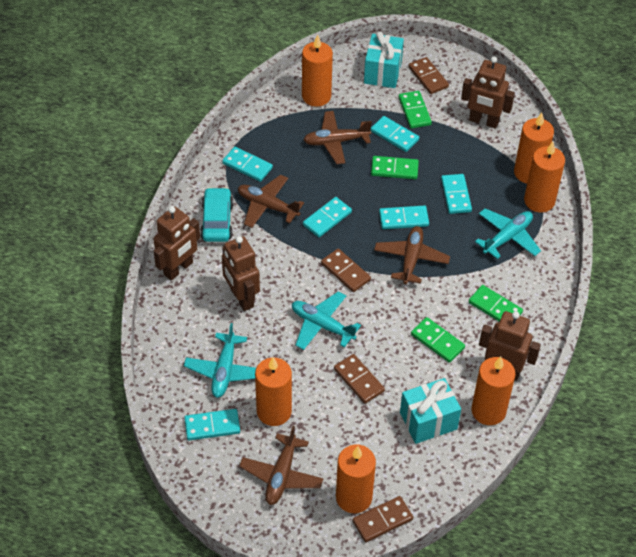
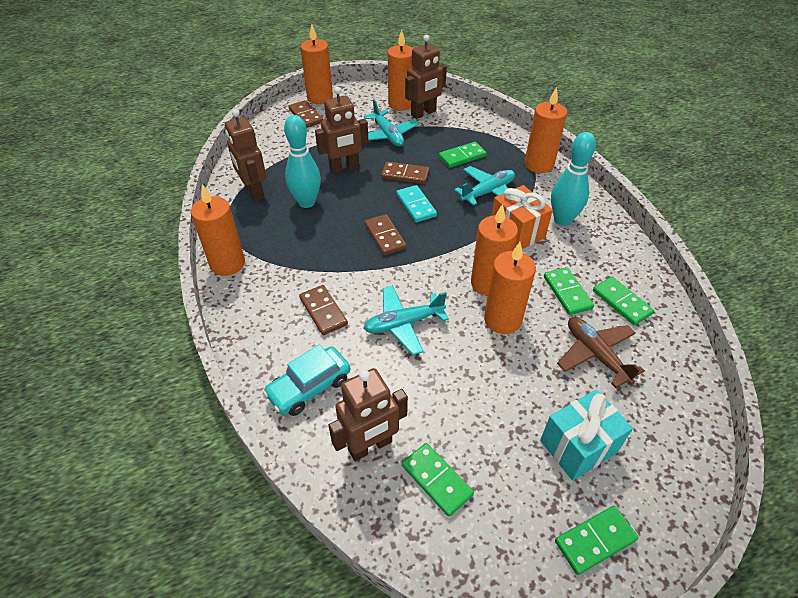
brown plane: [238,175,304,228] [239,426,323,505] [303,111,372,164] [374,226,450,284] = 4 -> [557,317,645,388] = 1
green domino: [371,156,419,179] [399,91,432,128] [411,317,465,363] [469,285,523,322] = 4 -> [402,443,474,517] [439,142,487,168] [544,267,594,315] [555,506,638,575] [593,277,654,325] = 5
orange gift: none = 0 -> [492,185,553,249] = 1
turquoise bowling pin: none = 0 -> [284,115,321,208] [551,132,596,226] = 2
turquoise domino: [184,409,240,441] [222,147,273,182] [303,197,352,237] [371,116,419,152] [379,205,429,229] [441,174,472,214] = 6 -> [396,185,437,222] = 1
turquoise gift: [364,31,404,88] [400,378,461,444] = 2 -> [540,389,633,481] = 1

